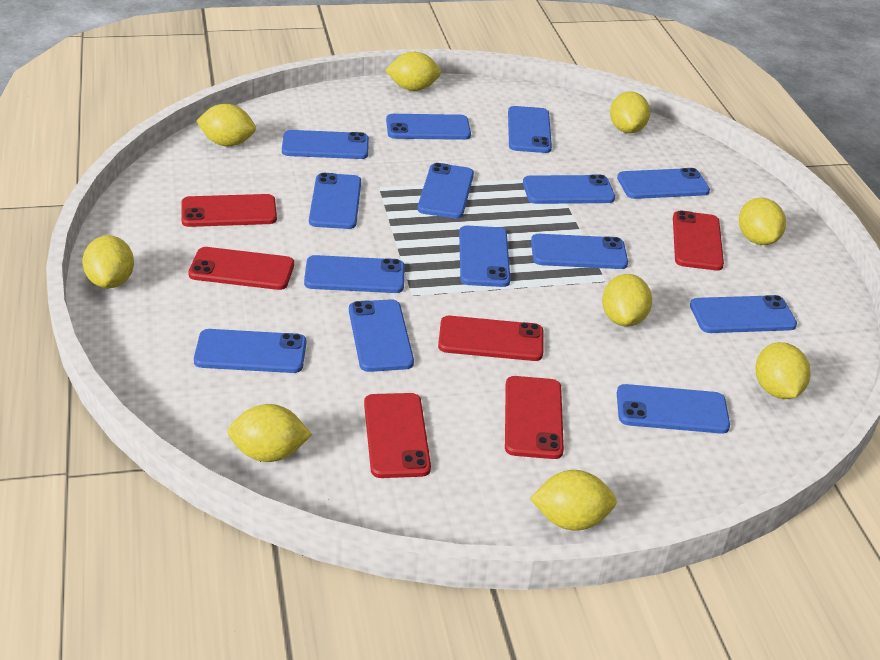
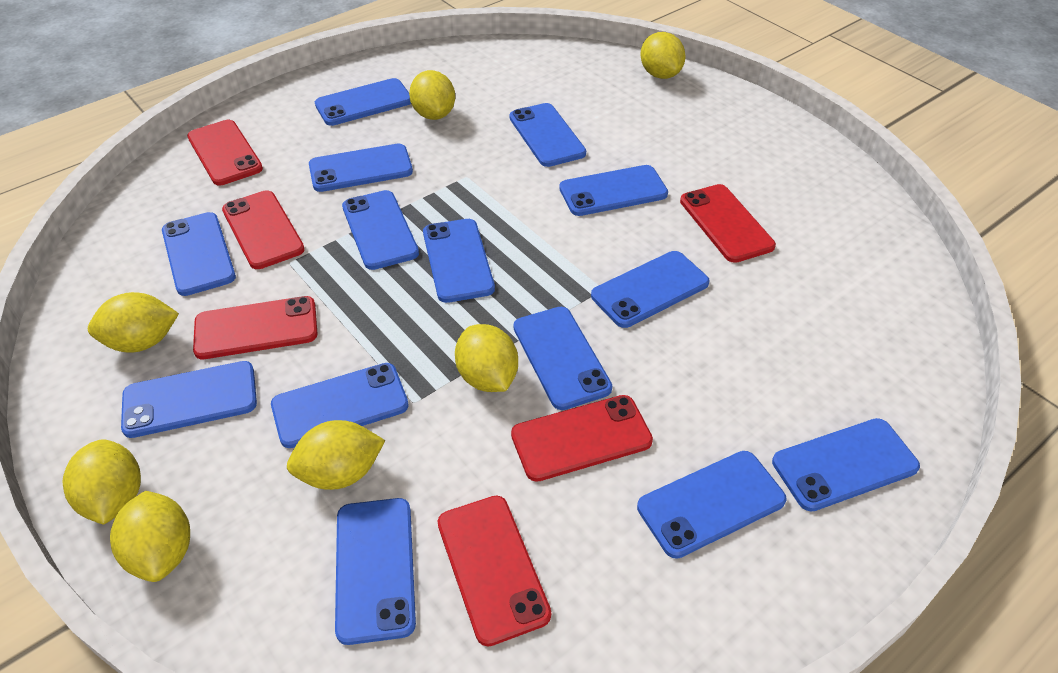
yellow lemon: [82,235,134,288] [196,104,256,146] [227,404,312,462] [385,52,441,91] [530,470,617,531] [602,274,652,327] [610,91,650,133] [739,198,786,245] [755,342,810,399] = 9 -> [62,439,141,525] [88,292,179,353] [110,491,190,582] [287,420,385,490] [409,70,455,120] [455,324,518,392] [640,32,686,79] = 7

